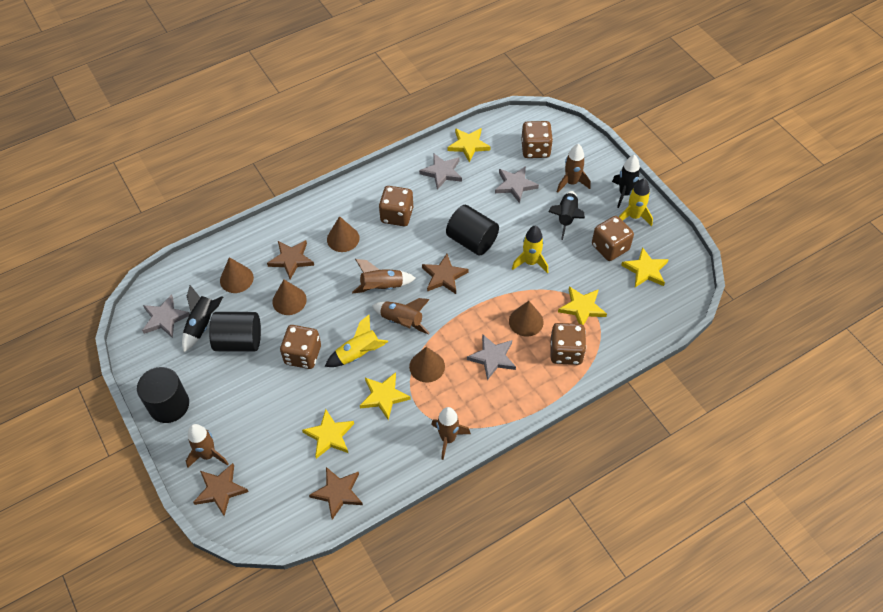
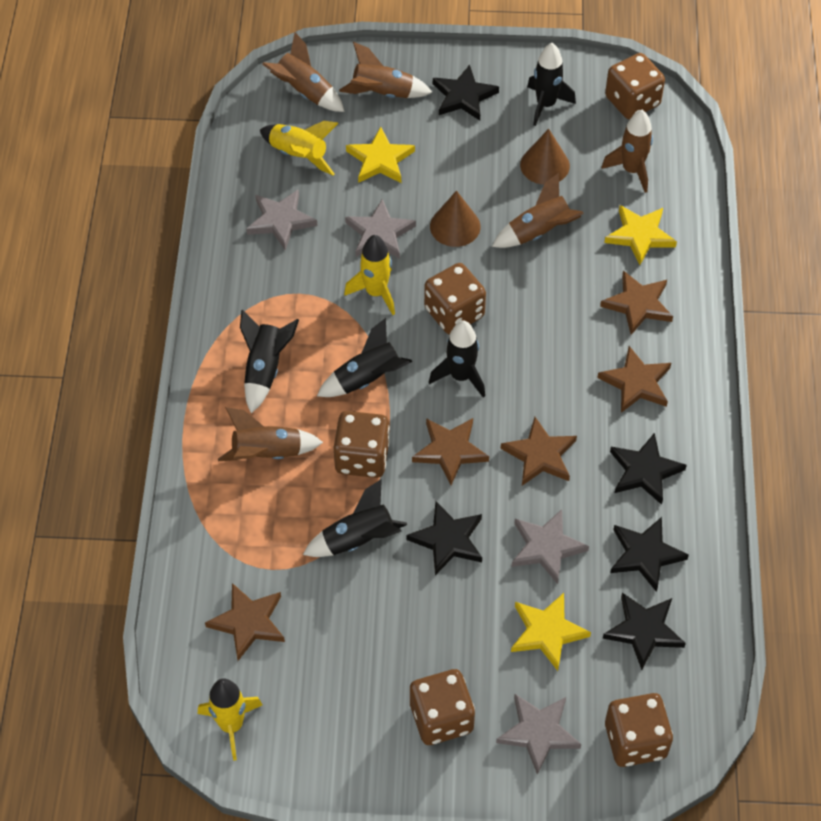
black cylinder: [137,367,189,423] [209,312,261,352] [446,205,499,255] = 3 -> none = 0
black rocket: [182,285,223,352] [549,191,585,240] [612,155,640,208] = 3 -> [240,310,299,413] [303,479,407,557] [317,318,412,397] [429,320,485,398] [527,43,576,126] = 5
black star: none = 0 -> [407,501,482,575] [433,65,499,121] [603,593,686,670] [610,433,687,505] [610,517,689,592] = 5
brown cone: [220,257,254,293] [273,280,307,315] [327,216,360,252] [409,347,445,383] [509,301,544,337] = 5 -> [430,191,480,247] [520,129,570,185] = 2
brown star: [193,463,249,516] [267,240,314,279] [309,467,363,520] [422,254,468,294] = 4 -> [205,583,285,661] [412,418,489,485] [501,417,577,486] [597,346,671,413] [600,270,673,335] = 5
yellow star: [302,409,354,459] [360,372,411,420] [448,128,490,162] [558,286,607,325] [621,247,669,287] = 5 -> [346,127,415,183] [511,593,591,671] [604,205,677,265] = 3

